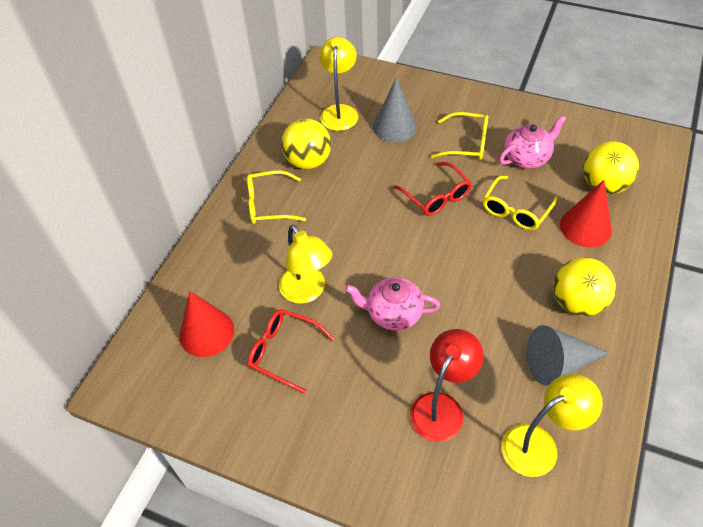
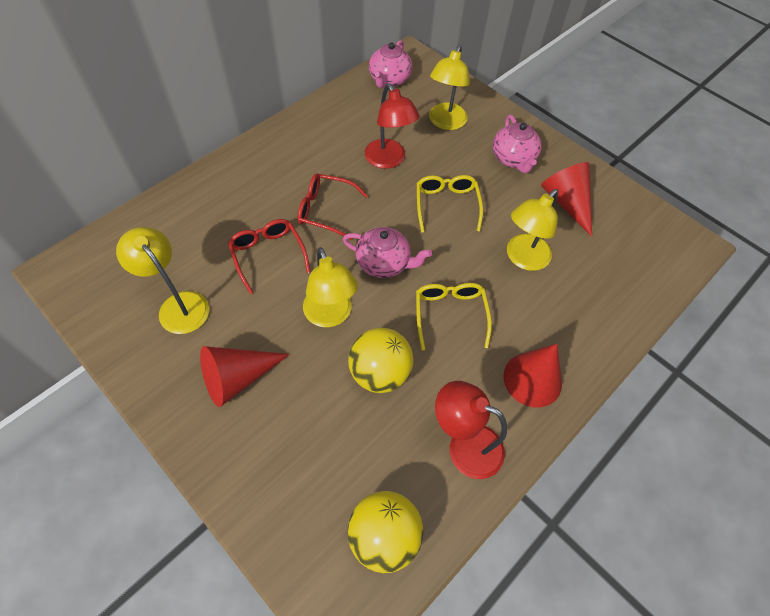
grey cone: [373,78,417,142] [526,325,610,386] = 2 -> none = 0
pink teapot: [345,277,440,331] [499,115,566,168] = 2 -> [343,227,432,278] [369,40,412,88] [493,115,542,173] = 3
red cone: [179,291,234,357] [560,180,612,248] = 2 -> [200,346,290,407] [503,344,562,408] [541,162,592,237] = 3
red lamp: [410,329,484,442] = 1 -> [365,83,420,169] [435,381,507,479] = 2
yellow ball: [281,119,331,169] [553,257,616,317] [583,141,639,194] = 3 -> [347,491,424,573] [348,328,414,393] = 2
yellow glasses: [247,171,306,224] [431,112,488,160] [483,175,557,230] = 3 -> [416,283,492,350] [417,175,483,233] = 2
yellow lamp: [279,224,332,304] [319,37,358,131] [501,374,603,477] = 3 -> [116,227,209,334] [303,247,358,327] [429,45,470,130] [507,189,558,271] = 4

